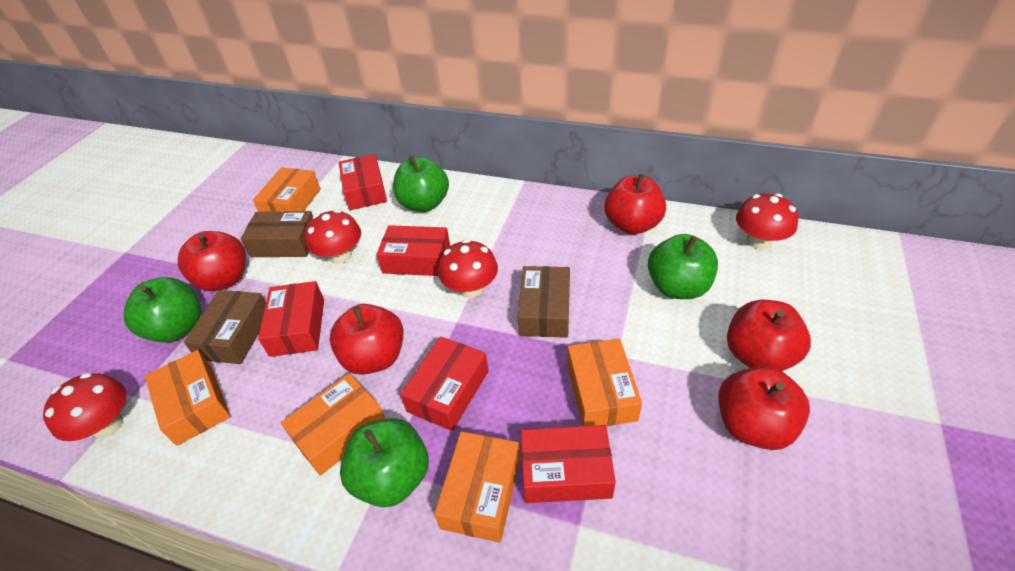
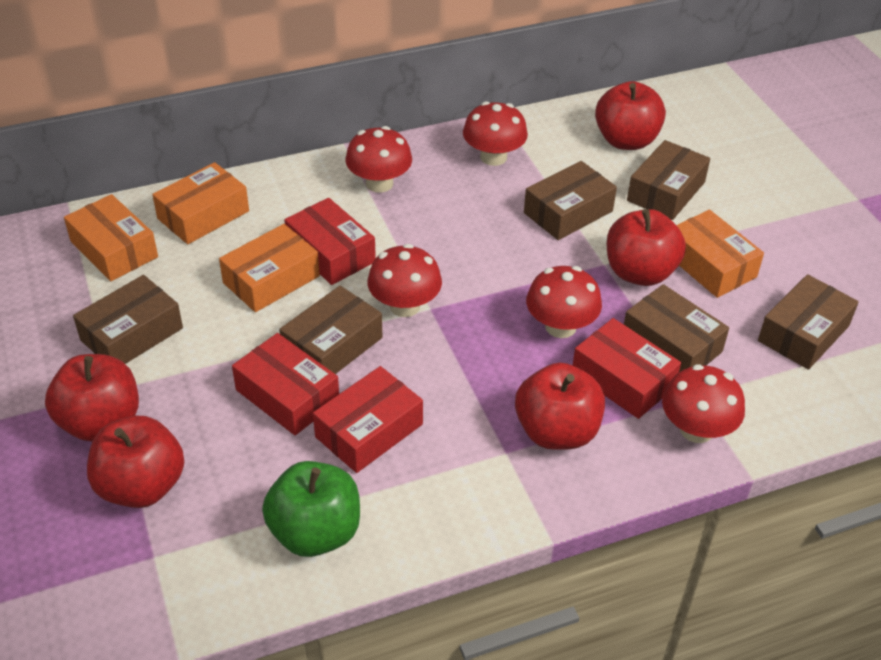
brown box: [184,290,266,364] [241,211,313,257] [518,266,570,338] = 3 -> [73,275,183,364] [279,286,382,374] [524,161,617,240] [624,284,729,372] [627,140,710,220] [758,274,859,370] = 6
green apple: [124,277,201,343] [340,418,429,507] [393,156,449,212] [648,234,718,299] = 4 -> [262,461,360,557] = 1
orange box: [145,350,231,446] [253,167,321,212] [281,373,385,476] [434,431,520,543] [567,338,642,426] = 5 -> [64,194,158,281] [152,162,249,244] [219,224,320,312] [676,210,764,298] = 4
red box: [258,281,324,357] [339,154,387,210] [376,225,450,276] [400,336,488,431] [521,425,616,503] = 5 -> [232,333,339,435] [284,198,376,285] [313,366,423,473] [573,318,681,419] = 4
red mushroom: [43,373,127,441] [305,209,361,264] [438,239,498,298] [736,193,798,249] = 4 -> [346,126,412,193] [367,244,442,317] [463,101,528,166] [526,266,602,338] [662,364,745,443] = 5

